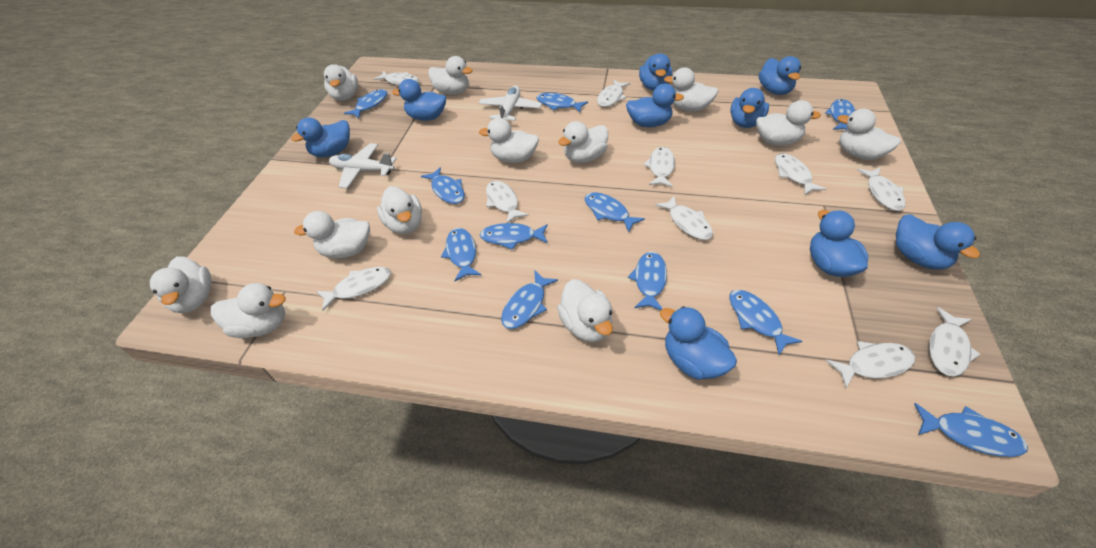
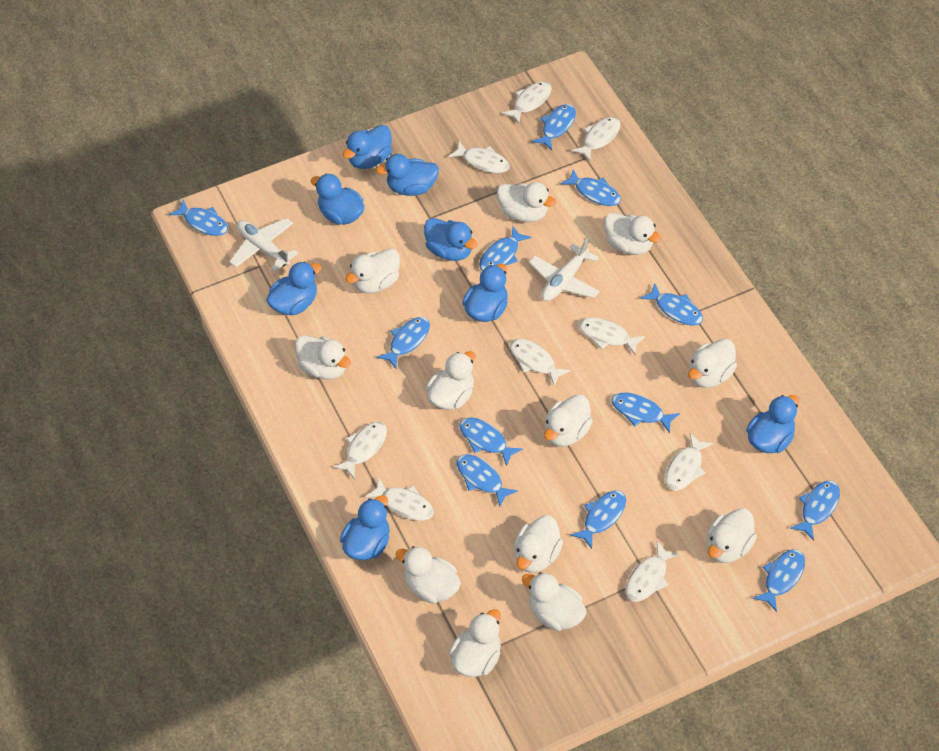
blue duck: [291,117,350,157] [392,79,446,121] [626,84,684,127] [639,53,673,91] [660,306,737,380] [730,88,769,128] [759,56,801,95] [810,210,869,277] [896,214,980,269] = 9 -> [266,262,322,315] [310,174,364,225] [340,495,390,560] [343,125,392,169] [376,154,439,196] [424,218,478,261] [462,264,508,322] [746,395,799,453] = 8
blue fish: [344,89,387,118] [421,167,465,204] [441,228,481,281] [480,223,548,250] [501,270,558,329] [537,93,588,113] [585,192,645,232] [628,251,667,310] [729,290,802,355] [825,99,855,130] [914,403,1028,457] = 11 -> [169,199,228,236] [376,317,430,369] [457,454,518,507] [459,417,523,466] [479,227,532,271] [532,104,576,150] [560,169,621,206] [570,490,626,549] [611,393,680,433] [640,283,703,326] [753,549,805,612] [790,480,840,541] = 12
white fish: [316,267,391,311] [373,71,419,85] [486,181,529,223] [597,79,630,107] [643,147,675,187] [655,195,713,240] [775,153,826,195] [826,341,915,388] [857,168,905,211] [929,307,980,377] = 10 -> [333,422,387,478] [365,478,434,521] [448,141,510,173] [502,81,552,123] [510,339,571,386] [572,117,621,161] [579,317,645,355] [626,541,680,602] [665,433,713,491] = 9

